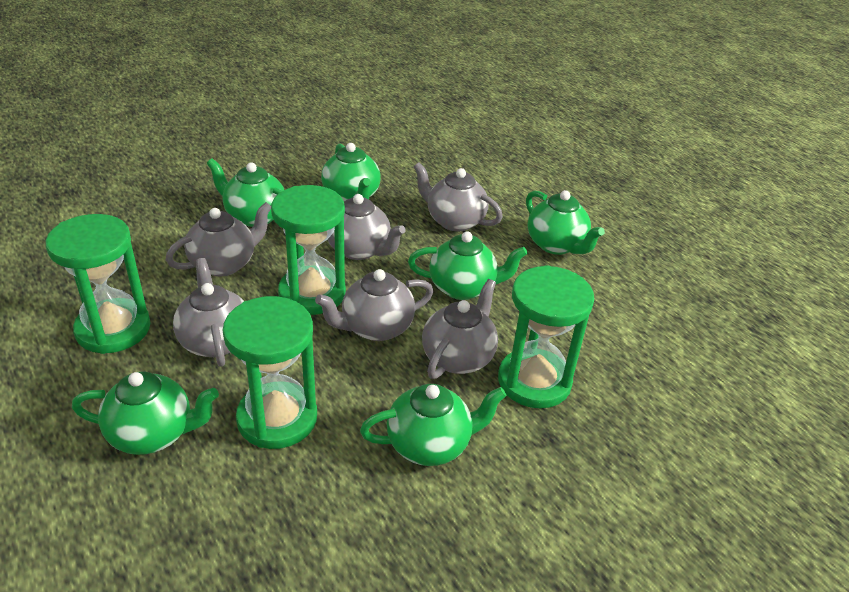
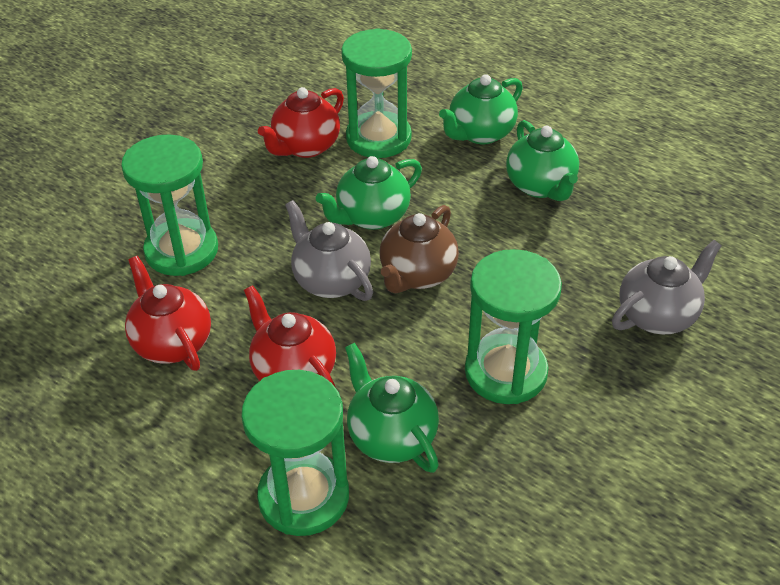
brown teapot: none = 0 -> [379,205,459,294] = 1
green teapot: [72,371,219,455] [207,158,284,227] [321,143,381,202] [360,384,506,466] [408,232,527,300] [526,190,605,255] = 6 -> [316,156,422,230] [345,343,439,473] [439,74,523,144] [506,120,579,201] = 4
grey teapot: [166,202,271,276] [173,258,244,367] [315,269,433,341] [328,194,406,260] [413,162,503,232] [422,279,498,379] = 6 -> [285,200,373,301] [612,240,722,334] = 2
red teapot: none = 0 -> [125,256,211,371] [244,285,336,388] [258,87,344,158] = 3

